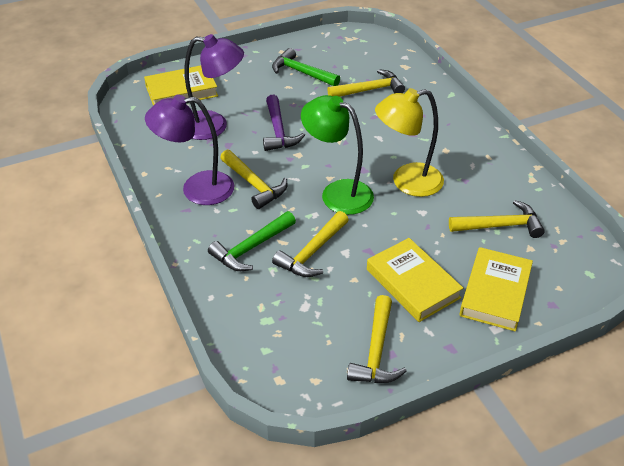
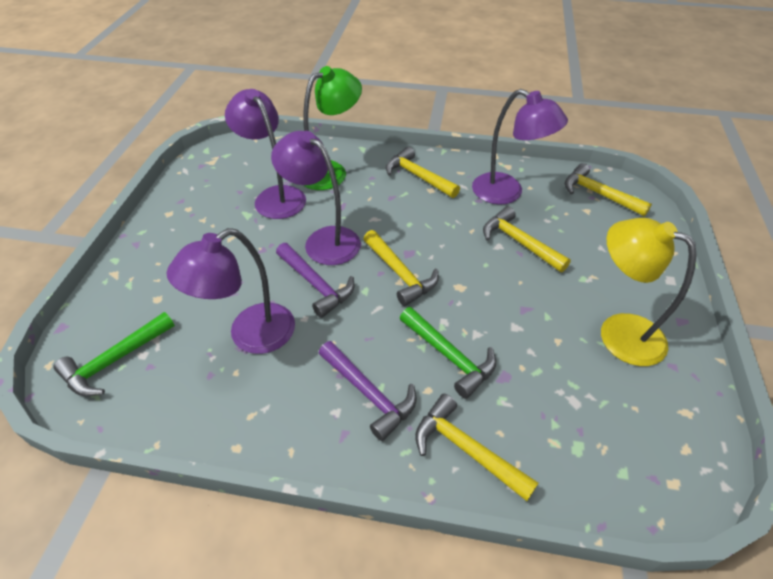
purple hammer: [263,95,305,151] = 1 -> [276,243,354,318] [318,341,417,441] = 2
purple lamp: [145,95,235,205] [185,34,244,140] = 2 -> [167,228,295,354] [225,89,306,219] [271,131,361,265] [472,89,568,205] = 4
yellow book: [144,65,218,106] [367,238,463,322] [459,247,533,332] = 3 -> none = 0

